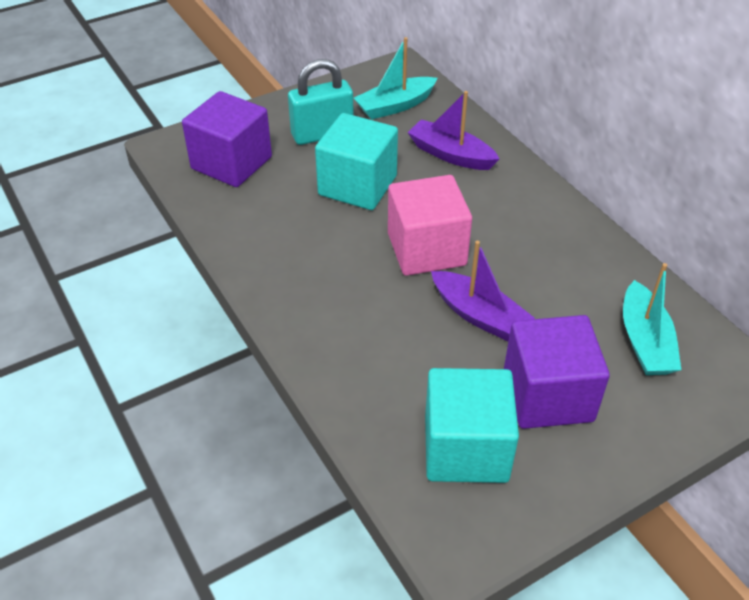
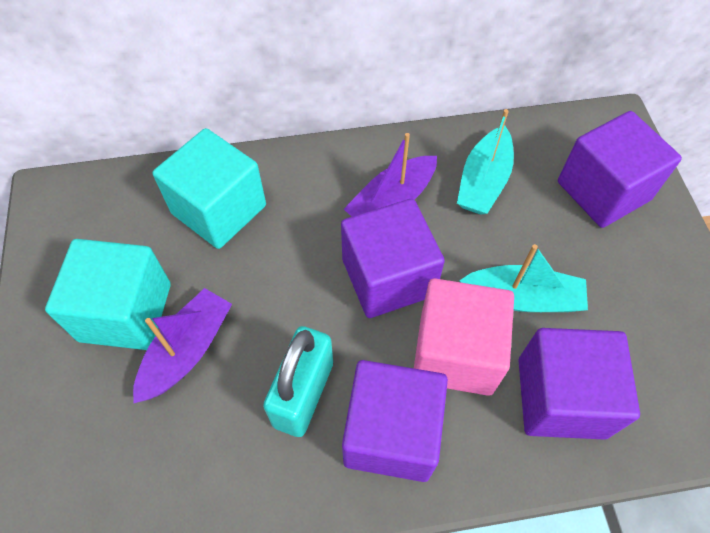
purple cube: [182,91,272,187] [504,315,610,429] = 2 -> [341,199,445,318] [342,360,448,482] [518,328,640,440] [558,111,682,228] = 4

